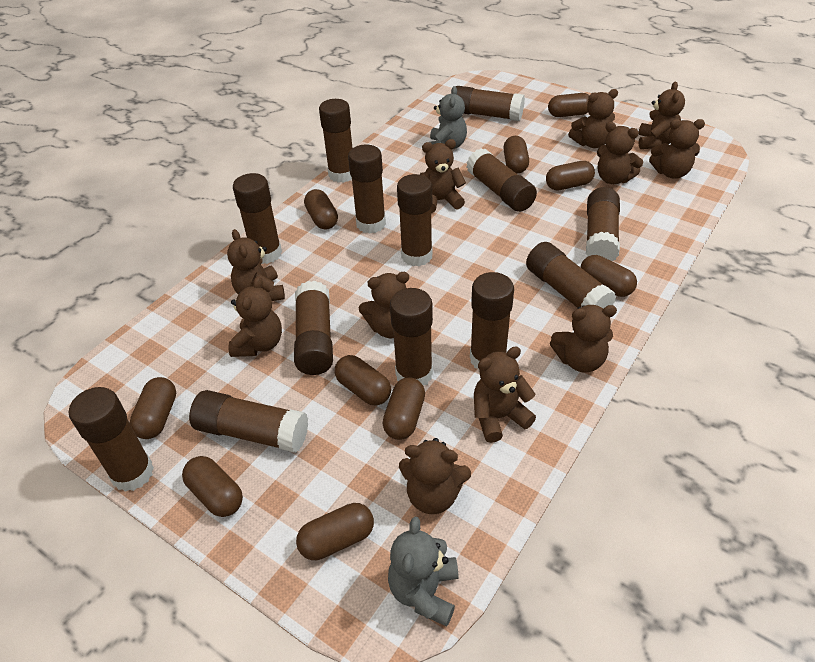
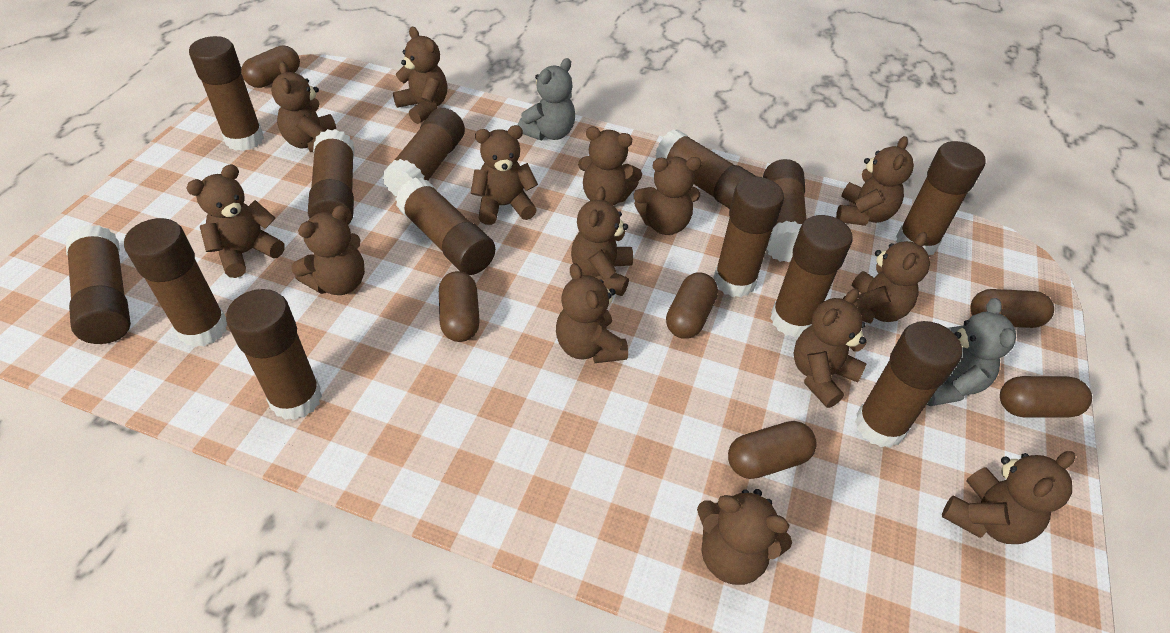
brown capsule: [130,377,176,439] [182,456,243,517] [296,503,374,560] [304,189,338,229] [335,355,391,405] [383,377,425,440] [503,136,529,174] [546,161,595,190] [548,93,589,117] [581,255,637,297] = 10 -> [241,45,300,88] [439,271,480,342] [666,272,718,339] [728,421,817,479] [971,289,1054,328] [1000,376,1092,418] = 6
brown teddy bear: [227,229,285,301] [229,276,282,357] [359,272,409,338] [399,438,471,514] [420,139,466,213] [474,346,536,443] [550,305,617,372] [568,89,618,148] [597,122,643,184] [638,82,685,149] [649,119,705,179] = 11 -> [186,164,285,278] [271,62,336,152] [291,205,365,295] [393,27,447,124] [471,125,538,225] [556,263,628,363] [571,186,633,296] [578,126,642,205] [634,157,702,235] [697,489,792,585] [793,288,867,408] [836,136,914,226] [843,232,930,323] [942,451,1075,544] = 14

